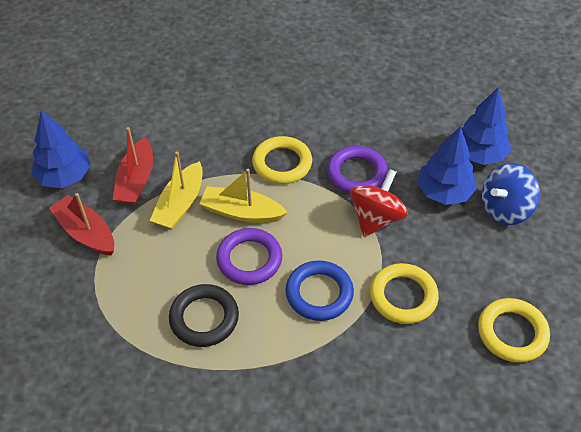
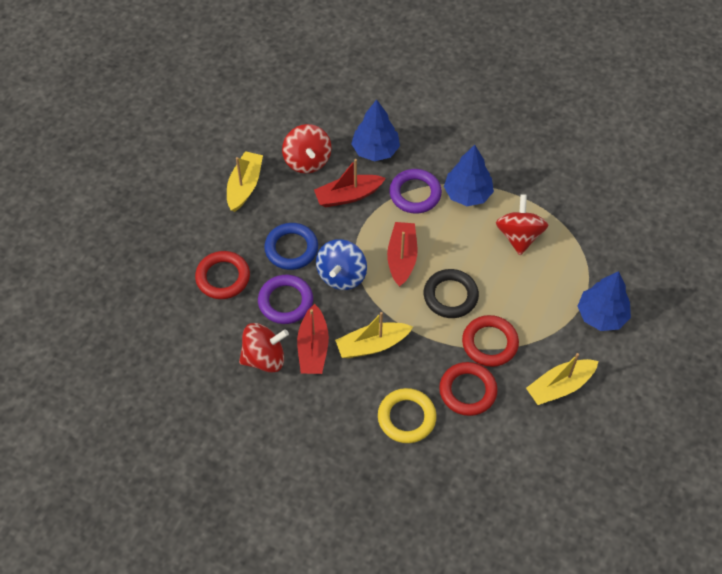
red boat: [49,193,114,255] [113,127,153,205] = 2 -> [297,304,329,374] [314,159,386,207] [387,222,417,287] = 3
red ring: none = 0 -> [195,251,250,299] [439,362,498,416] [462,315,519,367] = 3
red spinning top: [350,169,408,237] = 1 -> [239,323,289,373] [282,124,332,174] [496,194,548,255] = 3
yellow boat: [150,152,203,229] [200,169,288,223] = 2 -> [227,151,263,212] [335,312,413,358] [526,353,599,405] = 3
yellow ring: [252,136,312,184] [370,263,439,324] [478,298,550,363] = 3 -> [378,388,436,443] = 1

